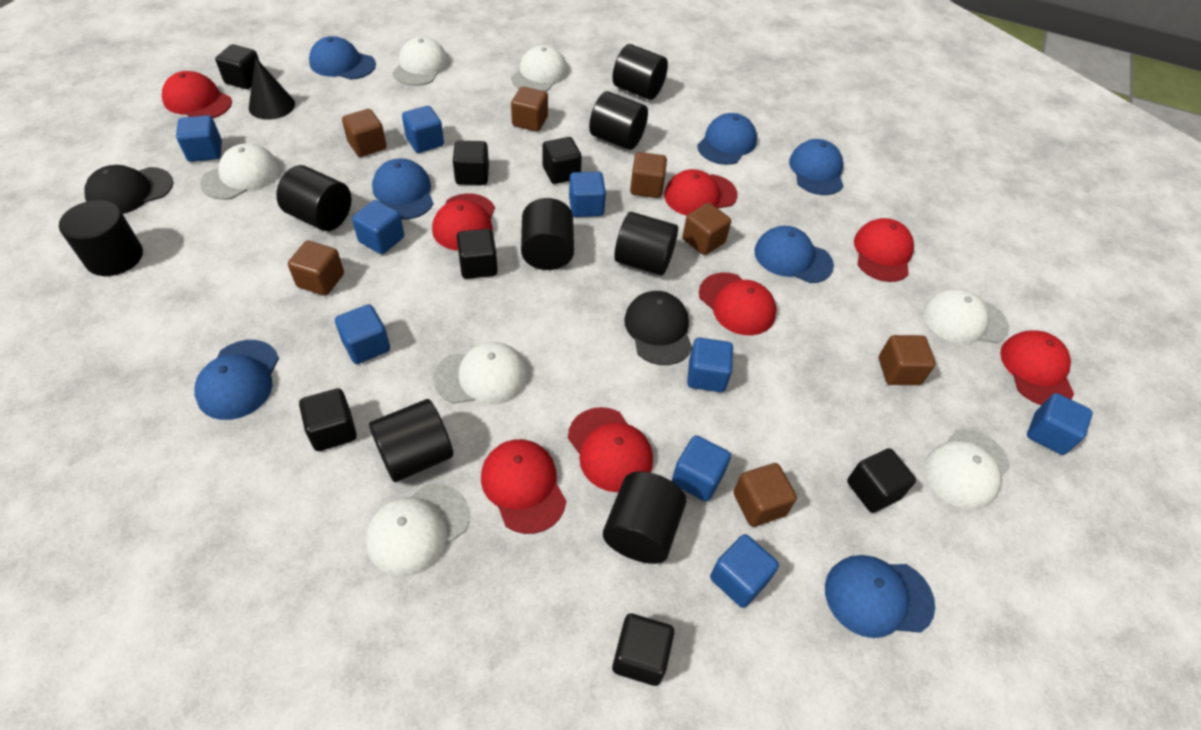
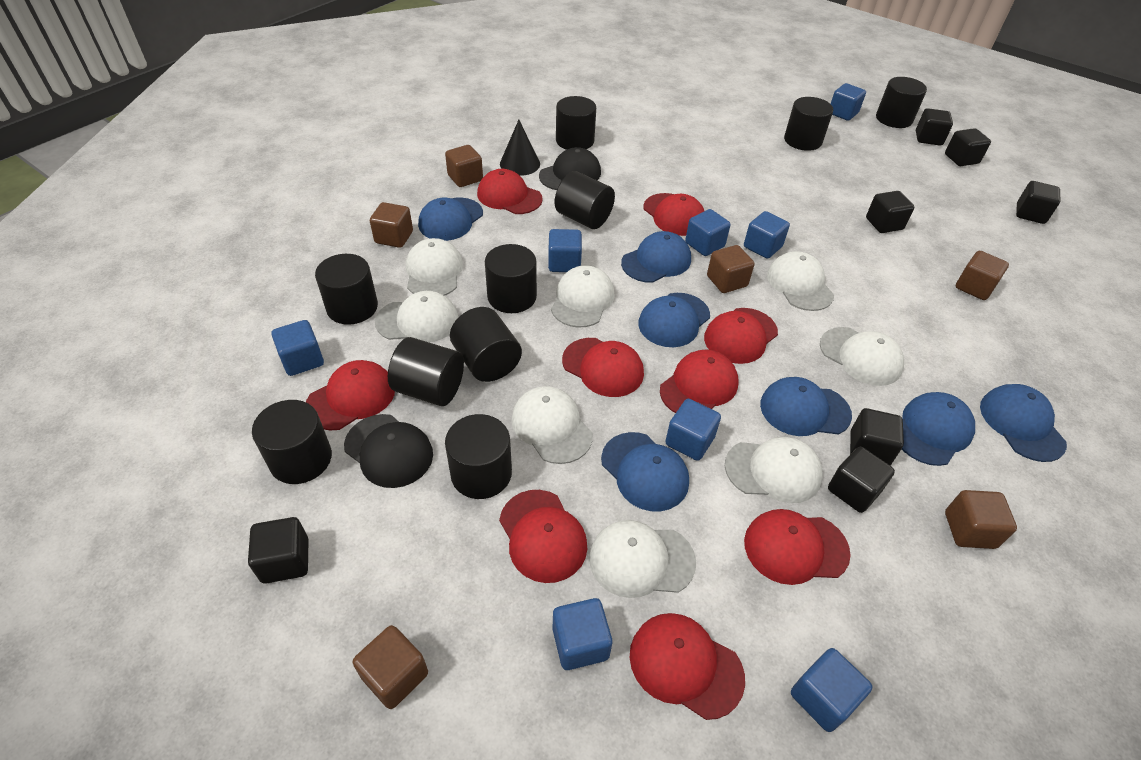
black cylinder: [59,200,143,276] [276,165,351,231] [369,399,453,482] [521,198,574,270] [589,91,648,150] [603,471,687,564] [613,44,668,100] [614,212,678,275] = 8 -> [252,400,332,484] [315,254,378,325] [388,337,464,406] [445,414,512,499] [450,307,522,382] [485,244,537,313] [555,171,615,229] [556,96,596,150] [784,97,833,151] [876,77,927,128] = 10
blue cube: [176,115,222,162] [335,304,390,364] [352,200,404,254] [402,106,444,153] [569,172,606,217] [672,435,731,502] [687,337,733,392] [710,534,779,608] [1027,393,1093,455] = 9 -> [272,320,324,376] [548,229,582,272] [552,598,612,670] [665,399,721,461] [685,209,731,256] [744,211,790,259] [791,648,872,732] [831,83,866,121] = 8
brown cube: [288,240,344,296] [342,109,387,157] [511,86,548,132] [630,152,667,198] [682,203,731,255] [733,463,797,527] [879,335,936,385] = 7 -> [353,625,428,709] [370,202,413,248] [445,145,483,187] [707,245,754,293] [945,490,1017,549] [956,251,1009,300] = 6
red cap: [162,71,232,118] [432,193,495,251] [481,439,566,534] [568,407,653,492] [664,169,738,216] [699,272,777,335] [854,218,914,282] [1000,331,1074,405] = 8 -> [306,360,395,431] [477,169,543,214] [499,490,588,583] [562,338,644,397] [630,613,745,720] [643,193,704,236] [660,350,739,413] [704,308,778,364] [744,509,851,585] = 9
white cap: [200,143,280,200] [366,483,470,577] [392,37,449,86] [433,342,528,405] [511,45,568,92] [923,289,1009,344] [924,429,1010,510] = 7 -> [375,291,458,342] [406,238,463,296] [511,386,593,464] [551,265,615,328] [589,520,696,598] [725,437,823,503] [767,251,834,311] [820,327,904,386] = 8

